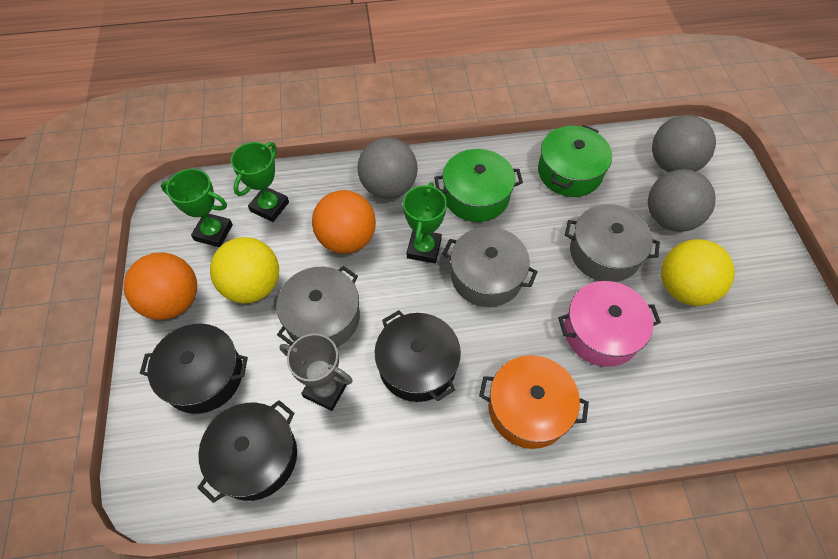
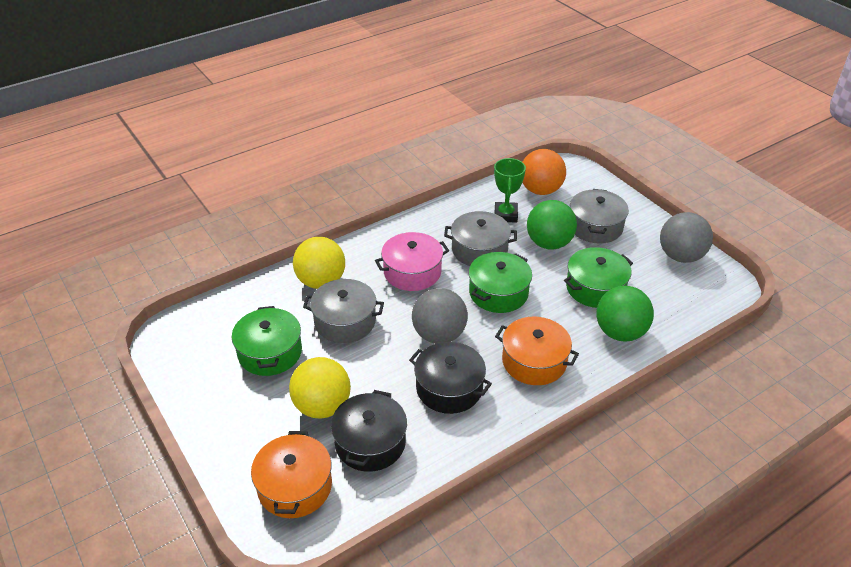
black pot: [140,324,248,414] [197,400,297,503] [375,310,461,402] = 3 -> [331,390,407,472] [409,342,492,414] = 2
green ball: none = 0 -> [527,200,577,250] [596,286,654,342] = 2
green pot: [434,149,523,222] [538,125,612,197] = 2 -> [232,306,302,376] [469,252,532,313] [564,247,633,308] = 3
green trophy: [161,169,233,247] [231,142,289,222] [403,182,447,263] = 3 -> [494,158,526,223] = 1
grey ball: [357,138,418,199] [648,169,716,232] [652,115,716,172] = 3 -> [412,288,468,344] [660,212,713,263] = 2
grey trophy: [279,333,353,411] = 1 -> none = 0
orange ball: [124,253,197,320] [312,190,376,254] = 2 -> [522,149,566,195] = 1
orange pot: [479,355,589,449] = 1 -> [251,431,332,518] [495,317,579,385] = 2

